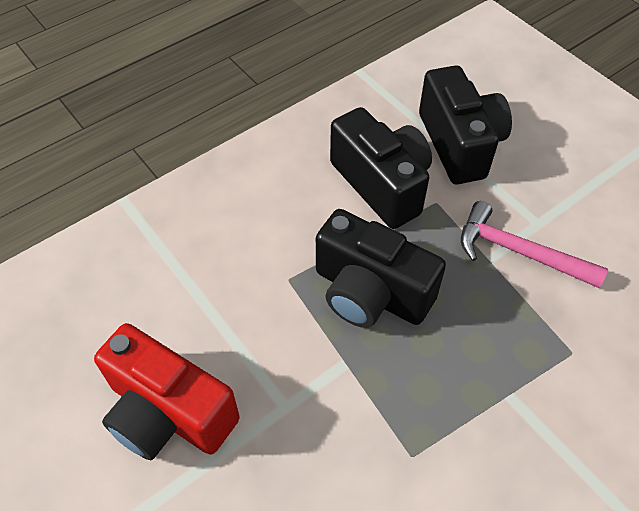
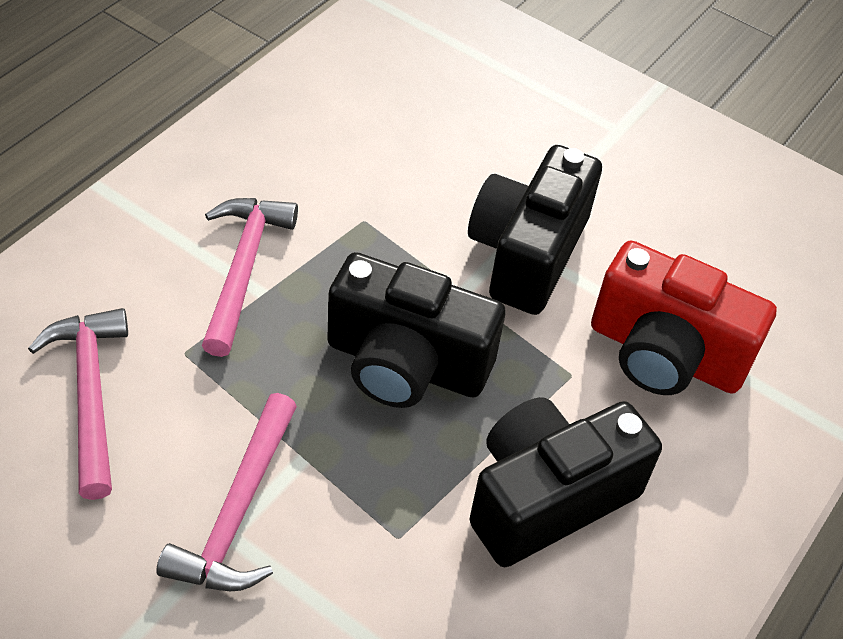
pink hammer: [461,201,608,288] = 1 -> [28,308,128,500] [156,393,297,591] [202,198,298,357] = 3

